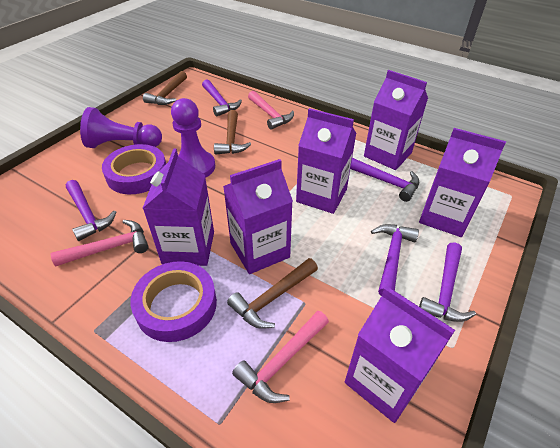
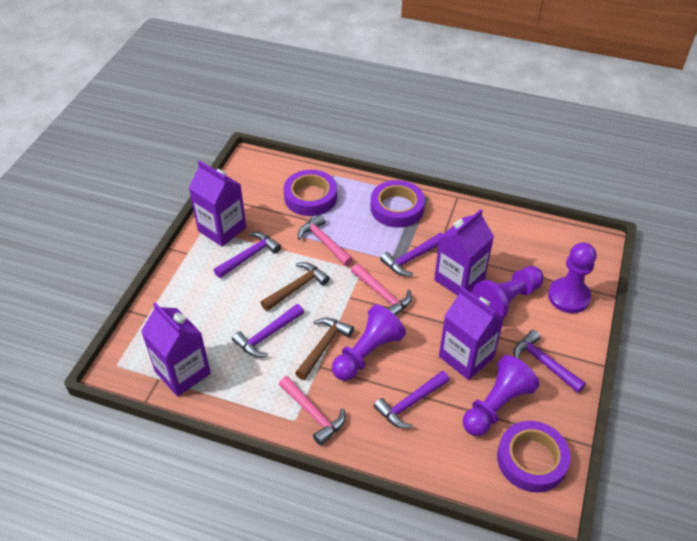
brown hammer: [143,71,187,105] [214,110,251,155] [227,258,318,329] = 3 -> [261,262,330,311] [295,318,354,380] = 2
purple carton: [143,148,214,266] [223,159,293,274] [296,108,357,214] [345,286,455,423] [364,70,428,170] [419,128,506,237] = 6 -> [141,302,211,397] [189,160,246,247] [434,209,494,296] [439,287,504,380] = 4
purple pawn: [80,107,162,148] [171,98,215,178] = 2 -> [332,304,406,381] [463,355,540,436] [472,266,544,317] [548,242,596,313] = 4
purple tape: [102,144,166,194] [131,261,217,342] = 2 -> [284,170,337,216] [370,180,425,228] [497,421,571,493] = 3

